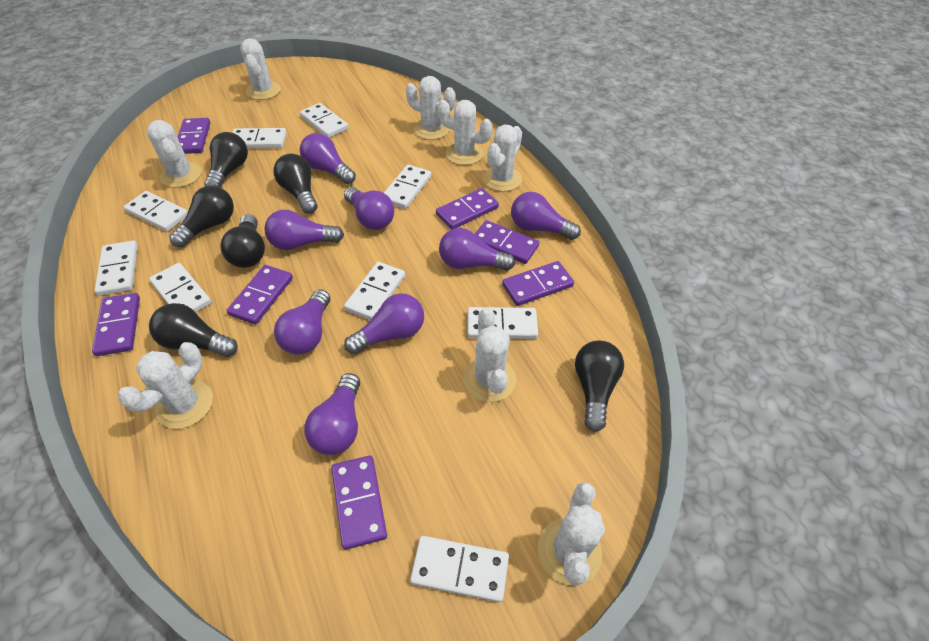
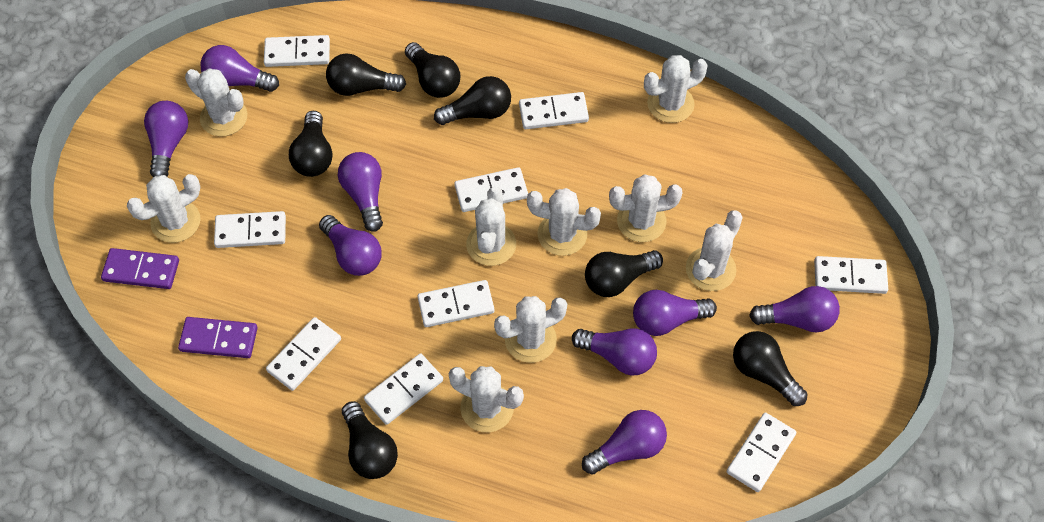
black light bulb: [149,303,238,357] [169,186,234,247] [205,132,248,188] [220,214,265,268] [273,154,317,214] [575,341,624,432] = 6 -> [289,111,332,177] [326,53,406,96] [342,401,398,479] [405,42,460,98] [434,76,511,125] [585,250,663,297] [733,331,807,406] = 7
purple domino: [92,293,140,356] [178,118,210,154] [226,265,293,325] [332,456,387,550] [436,188,499,230] [475,220,539,264] [502,261,574,306] = 7 -> [101,248,179,289] [178,317,258,358] = 2
white cactus: [118,342,213,429] [147,120,202,188] [240,38,281,100] [406,76,455,140] [438,100,492,165] [463,308,516,402] [483,125,522,192] [538,482,605,586] = 8 -> [127,174,200,243] [185,68,247,137] [449,366,524,432] [466,187,516,266] [494,296,567,363] [527,188,601,256] [609,174,683,242] [644,55,708,123] [686,210,743,291] = 9

